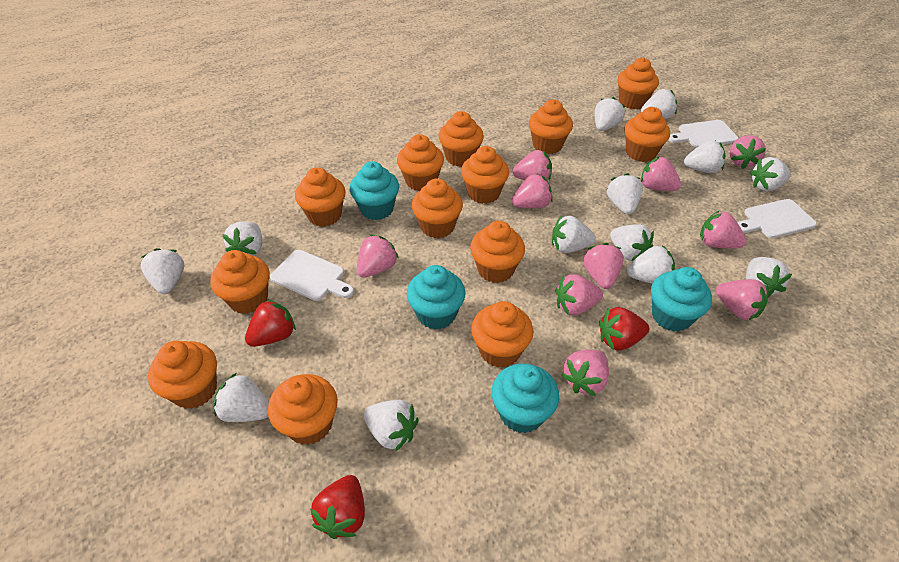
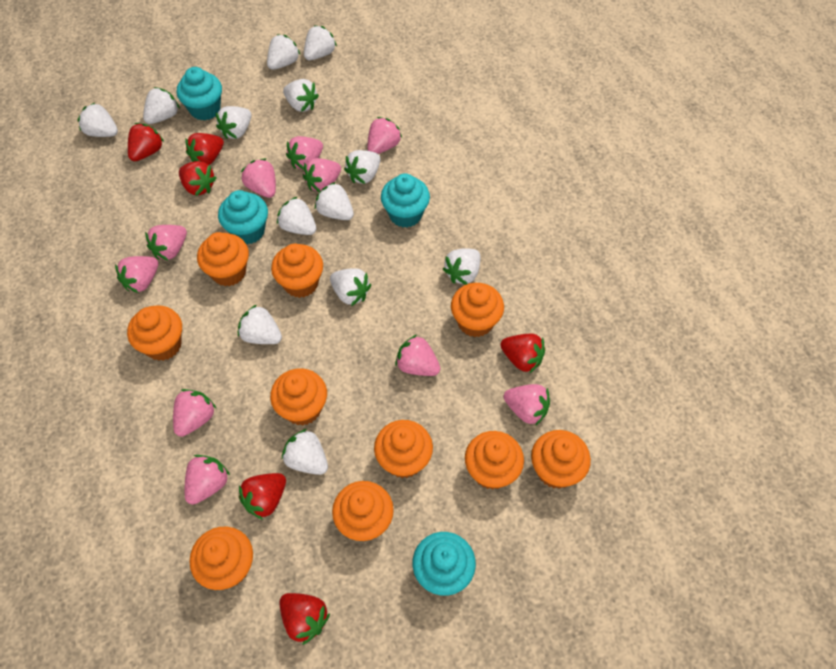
orange cupcake: [148,341,217,409] [210,250,270,314] [268,374,338,445] [295,167,346,227] [397,134,444,191] [412,178,463,238] [439,111,484,167] [461,146,509,204] [470,221,525,283] [471,301,533,368] [529,100,573,154] [617,57,659,109] [624,107,670,162] = 13 -> [127,305,182,361] [189,527,253,590] [197,232,249,286] [270,368,327,426] [271,244,323,298] [332,481,394,541] [374,420,433,478] [451,283,504,337] [465,431,524,490] [531,430,591,489] = 10
red strawberry: [245,299,296,347] [310,475,365,539] [599,307,649,350] = 3 -> [128,123,164,161] [179,161,216,196] [185,133,224,165] [239,473,286,520] [280,593,330,645] [500,333,545,373] = 6
white cutting board: [270,250,354,301] [668,120,738,148] [737,199,816,238] = 3 -> none = 0

